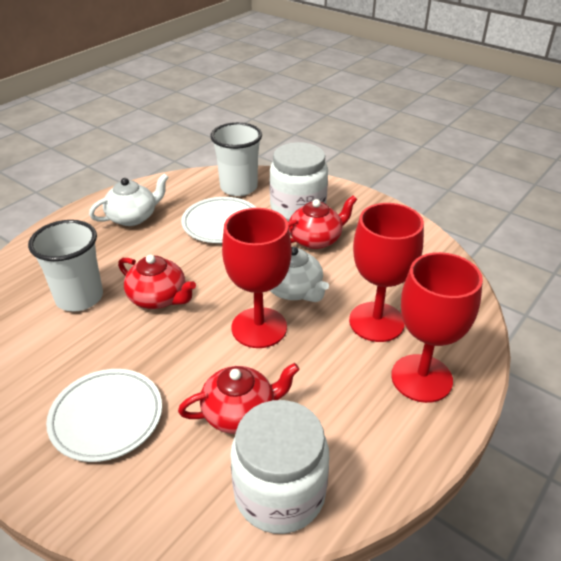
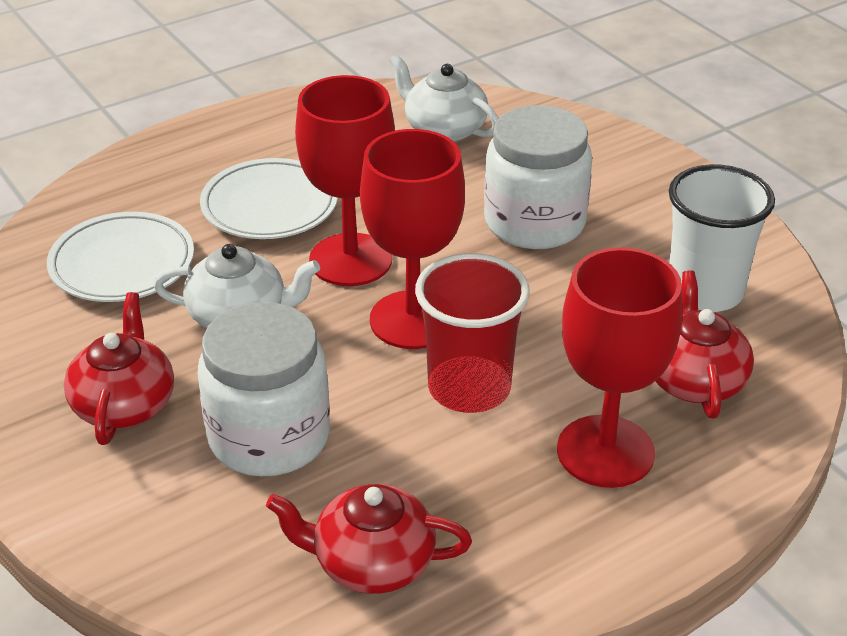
red cup: none = 0 -> [415,253,530,413] = 1
white cup: [28,220,103,311] [210,122,262,196] = 2 -> [669,164,775,312] = 1

